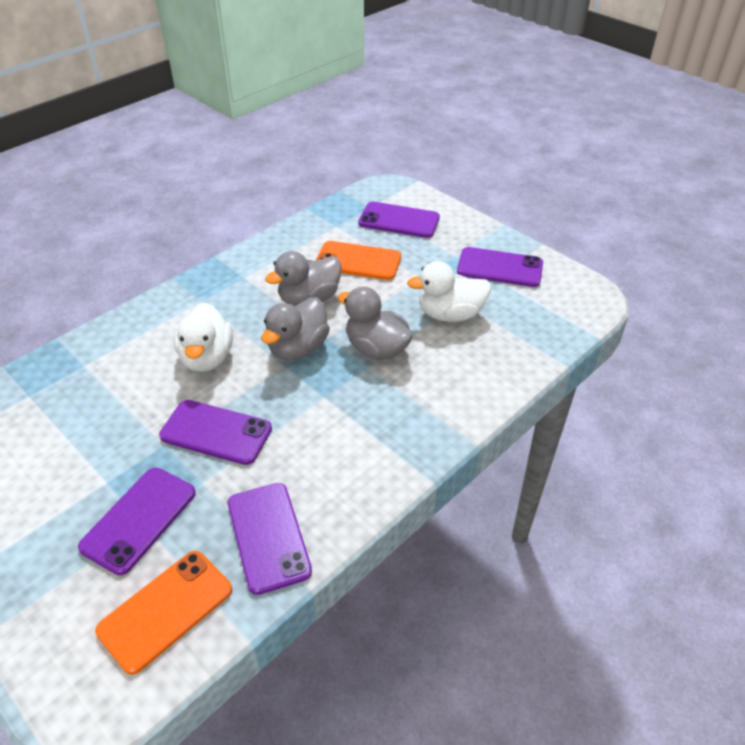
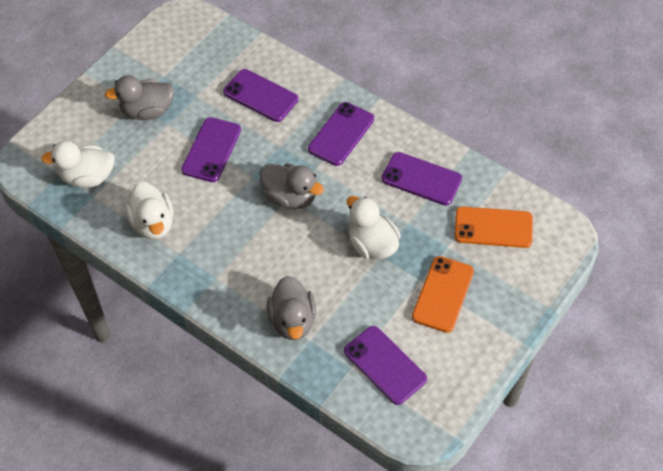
white duck: [174,303,233,372] [407,261,491,322] = 2 -> [41,141,115,188] [125,182,174,240] [347,196,401,260] = 3

